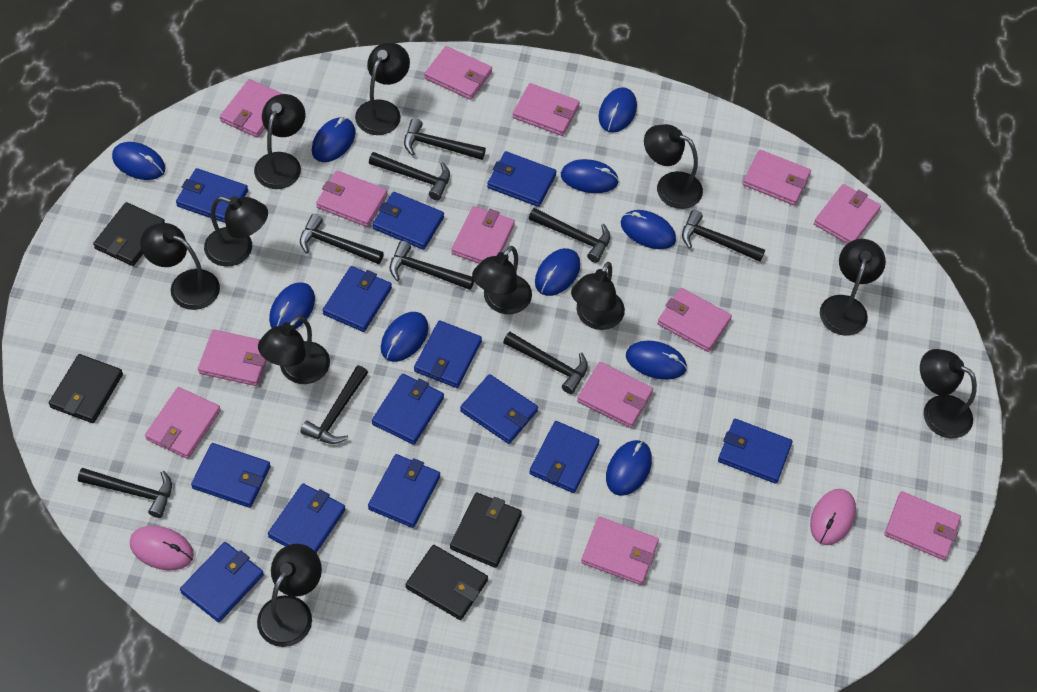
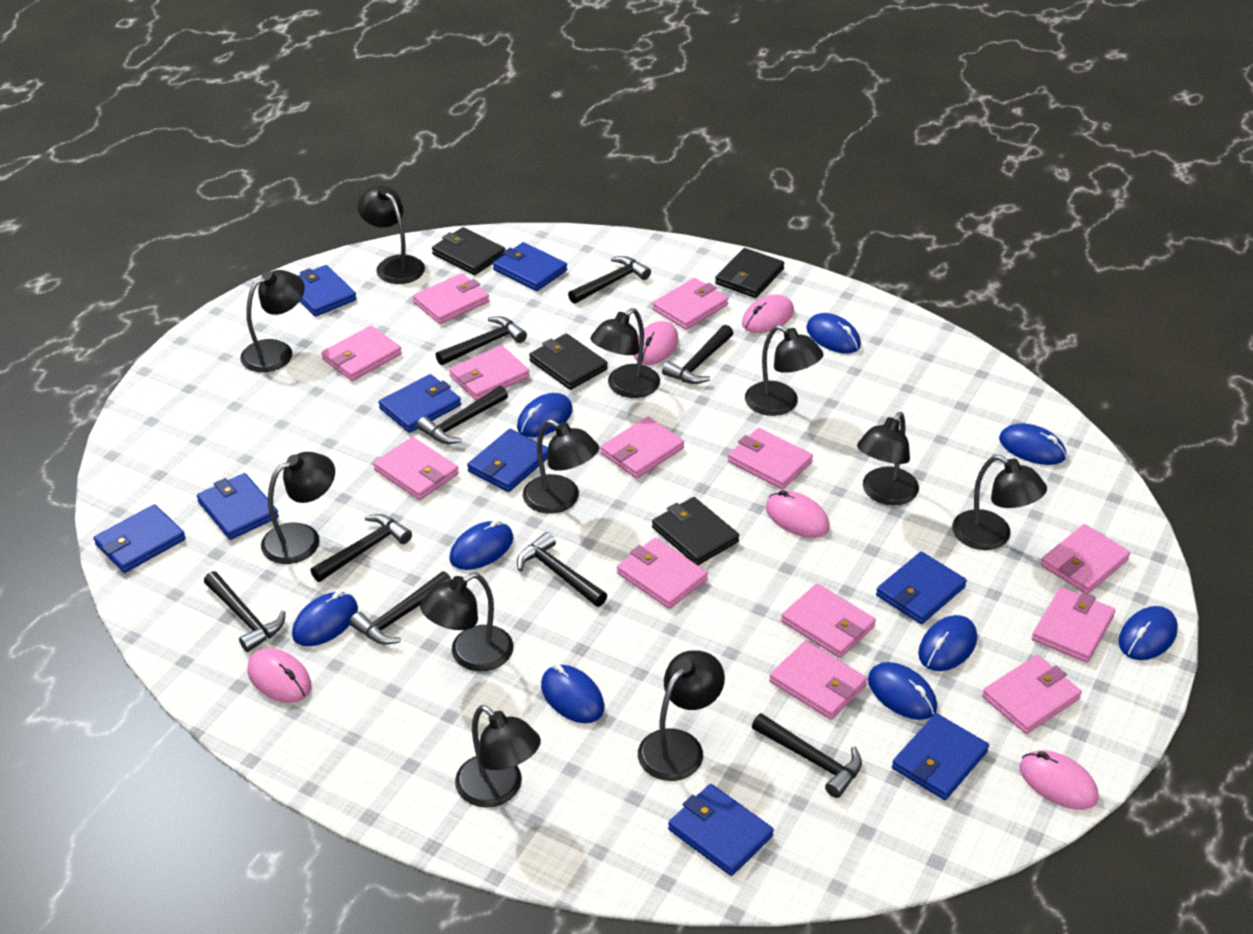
blue mouse: [112,142,165,180] [269,282,315,329] [312,117,356,162] [381,312,429,362] [535,248,580,296] [561,159,619,193] [599,87,637,133] [606,440,652,496] [621,210,676,249] [626,341,687,380] = 10 -> [292,591,358,646] [449,520,513,570] [517,393,573,437] [541,665,604,723] [806,313,861,354] [868,662,937,720] [918,615,977,671] [999,423,1066,465] [1118,606,1178,660] = 9
blue wallet: [176,168,248,223] [180,542,264,622] [191,443,271,508] [268,483,346,553] [323,266,392,332] [368,454,440,528] [372,192,444,250] [372,374,444,445] [414,320,482,388] [460,374,538,444] [487,151,556,207] [529,421,600,493] [718,419,793,484] = 13 -> [94,504,186,573] [197,473,279,540] [298,265,357,317] [378,374,461,433] [467,429,548,492] [493,242,567,291] [668,784,774,876] [876,552,967,624] [892,713,989,800] = 9
pink mouse: [130,526,194,570] [810,489,856,545] = 2 -> [248,648,311,703] [633,321,678,365] [742,294,794,333] [766,490,830,538] [1020,750,1099,810] = 5

